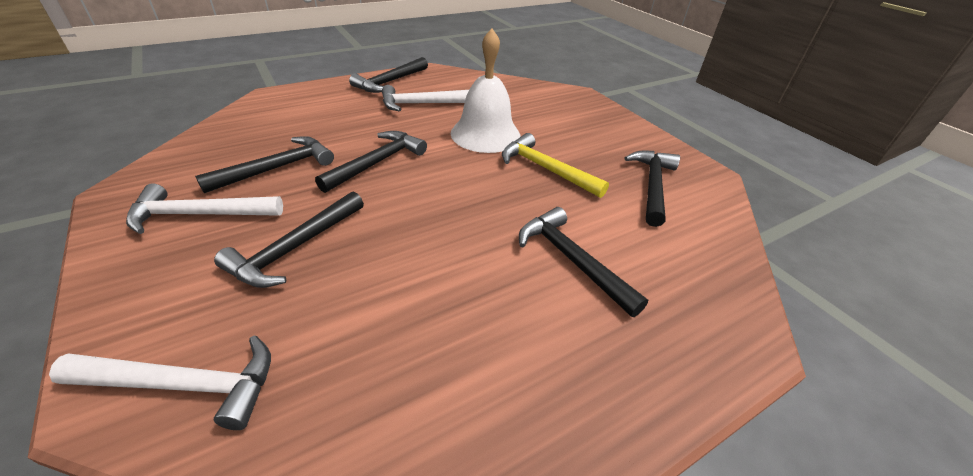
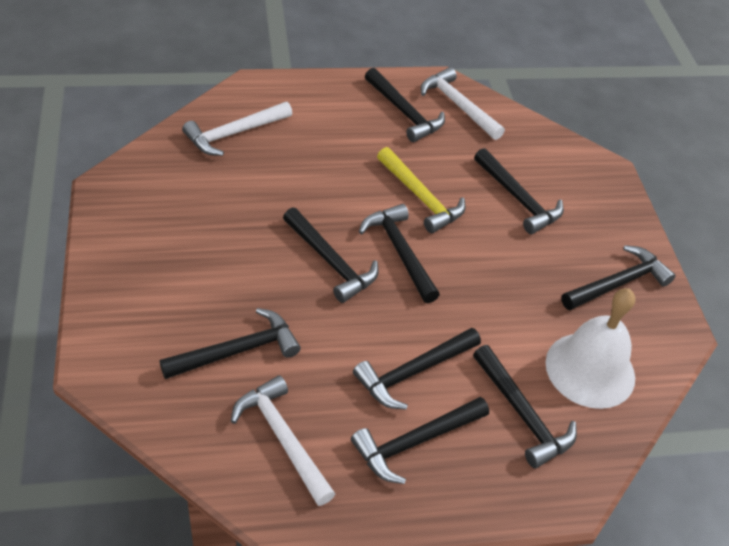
black hammer: [195,136,334,193] [214,191,364,288] [315,131,427,193] [349,57,428,93] [519,207,648,317] [625,151,680,227] = 6 -> [160,308,301,379] [283,207,378,303] [351,397,489,484] [353,328,481,410] [359,204,440,303] [365,68,445,142] [473,345,577,468] [474,148,564,234] [561,245,676,310] = 9

